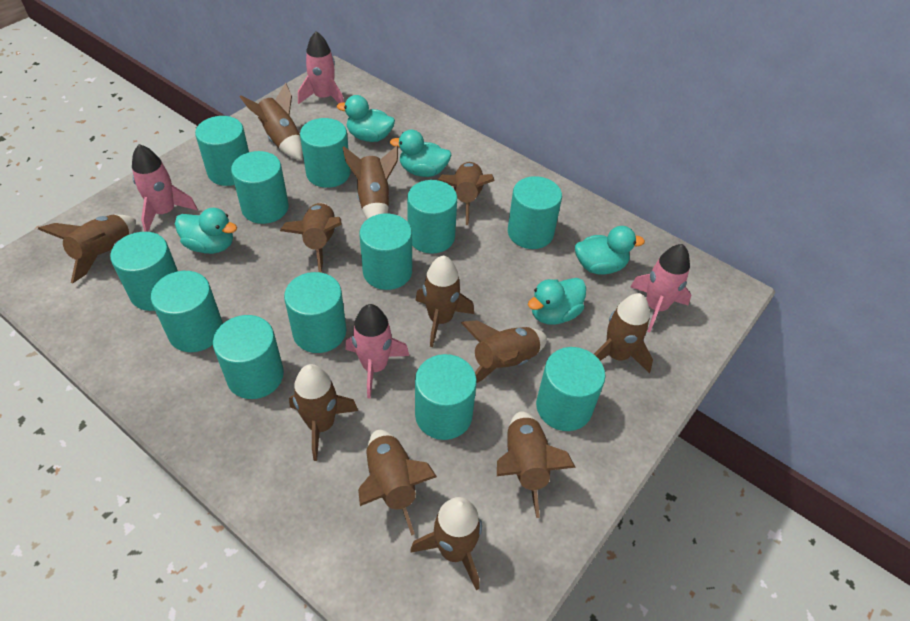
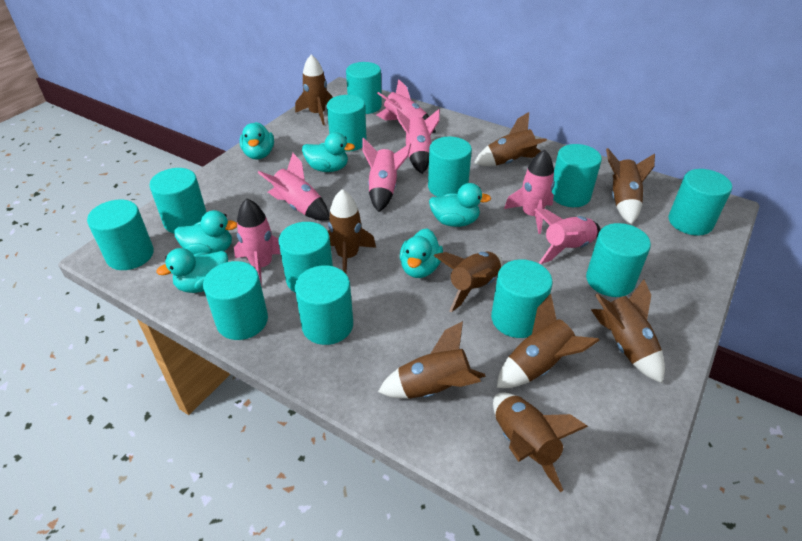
brown rocket: [38,215,136,283] [240,83,303,160] [280,203,342,273] [289,364,358,461] [343,146,398,219] [358,430,437,536] [411,497,482,590] [415,255,474,347] [438,162,495,225] [461,320,547,383] [497,411,576,518] [594,293,653,373] = 12 -> [295,54,333,125] [328,189,376,273] [378,321,486,399] [434,252,503,312] [474,112,547,166] [493,392,588,492] [497,294,600,388] [591,279,665,383] [606,148,655,224] = 9
pink rocket: [132,144,198,232] [298,31,344,104] [345,304,409,399] [630,244,691,333] = 4 -> [234,198,281,287] [258,153,329,221] [363,138,411,212] [376,79,436,133] [395,108,440,174] [504,150,555,234] [534,208,600,264] = 7
turquoise duck: [175,208,237,254] [337,95,395,142] [390,129,452,177] [528,278,586,325] [575,226,645,275] = 5 -> [156,248,228,293] [174,210,237,255] [240,122,274,159] [302,132,355,172] [400,228,443,278] [429,183,491,227] = 6

